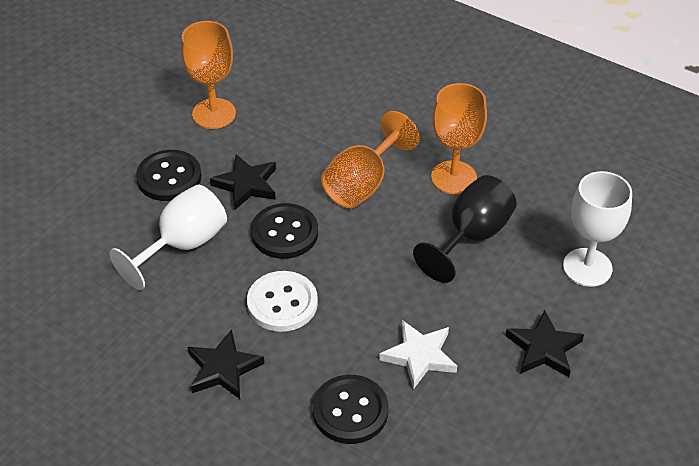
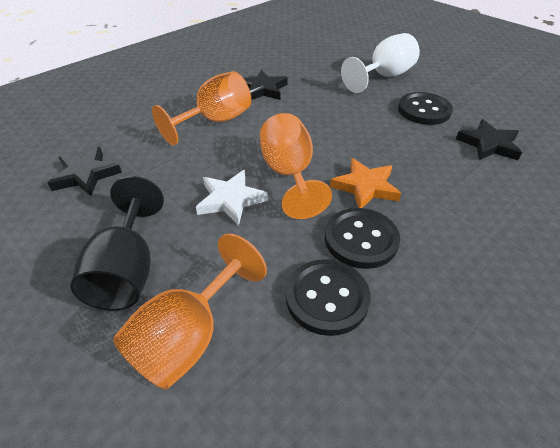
orange star: none = 0 -> [330,158,401,208] = 1
white button: [247,271,318,332] = 1 -> none = 0
white goblet: [109,185,227,290] [563,171,632,287] = 2 -> [341,33,420,93] = 1

